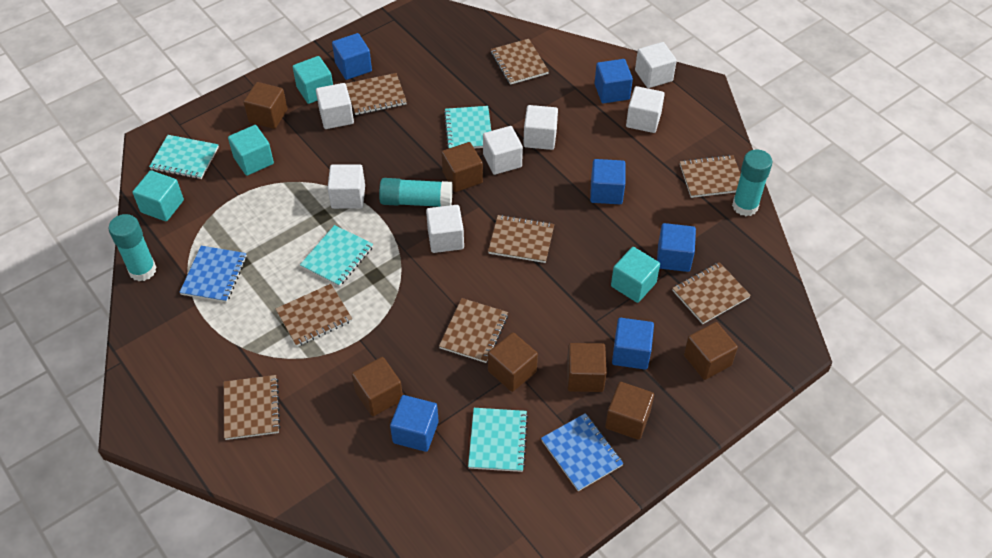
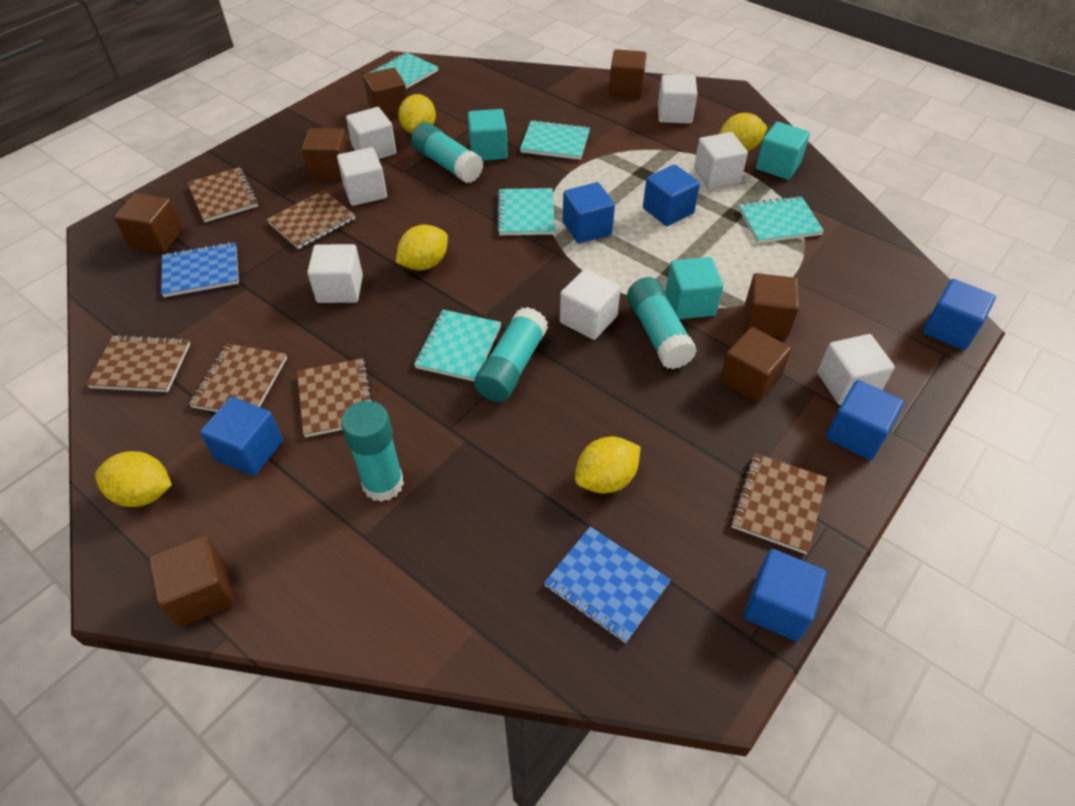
brown notebook: [224,375,280,440] [276,284,352,347] [346,73,407,115] [439,298,508,363] [488,215,554,263] [491,39,549,85] [672,262,751,324] [680,155,741,198] = 8 -> [86,335,190,392] [187,167,258,222] [189,344,287,412] [267,190,355,249] [297,358,372,437] [731,453,827,554] = 6
turquoise cube: [133,170,184,221] [228,125,274,176] [293,56,333,104] [611,247,660,303] = 4 -> [468,109,508,161] [666,257,723,319] [756,122,810,180] = 3
turquoise glue stick: [108,214,156,281] [379,178,453,207] [732,149,772,216] = 3 -> [341,401,404,502] [411,123,483,183] [474,307,548,402] [627,277,697,369] = 4
turquoise notebook: [149,135,219,179] [300,225,373,287] [444,106,491,149] [468,408,528,472] = 4 -> [369,52,438,89] [414,310,501,381] [497,188,555,235] [520,120,590,160] [738,196,824,243] = 5
yellow lemon: none = 0 -> [95,451,172,507] [396,225,448,270] [398,94,436,134] [575,437,641,493] [719,113,767,151] = 5

